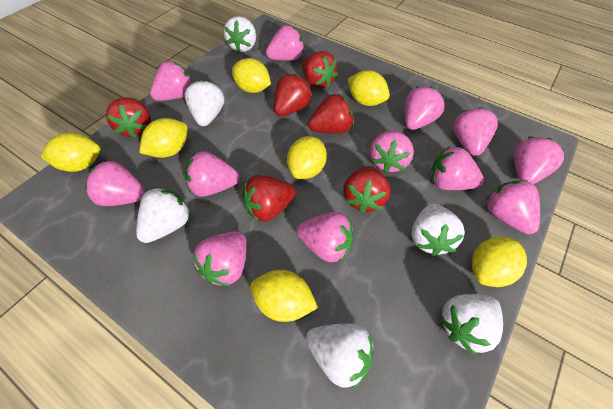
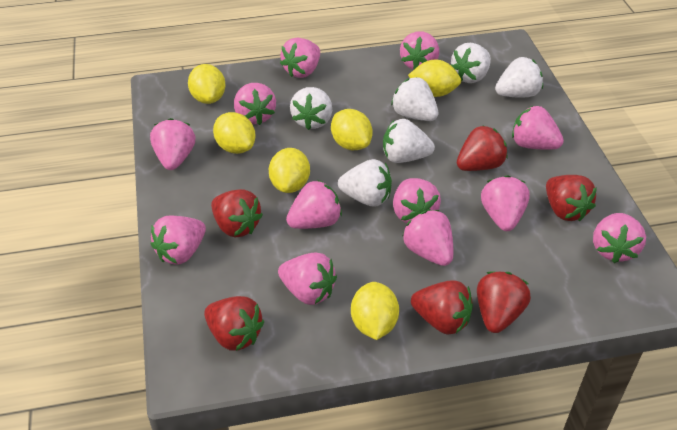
yellow lemon: [41,133,101,172] [139,118,187,158] [232,58,271,93] [250,270,318,322] [287,136,327,179] [348,70,390,106] [472,237,527,287] = 7 -> [188,64,226,104] [213,112,256,154] [269,148,310,193] [331,109,372,150] [351,282,399,340] [408,60,461,97] = 6

